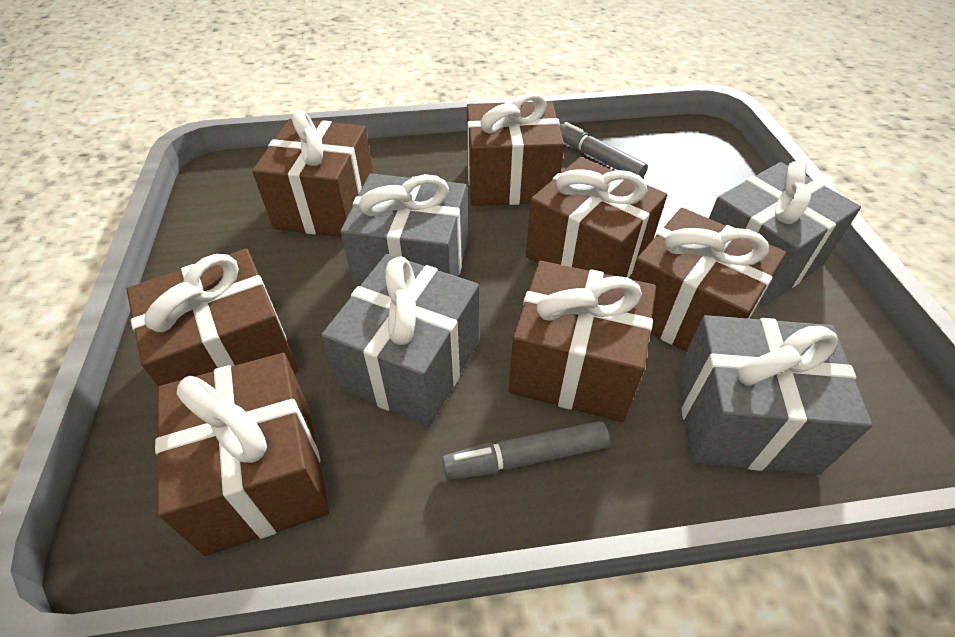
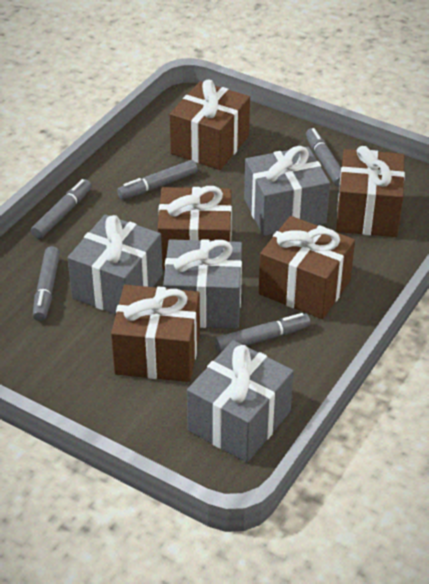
brown gift: [126,249,298,387] [155,353,329,556] [252,111,373,237] [467,93,564,206] [509,261,656,422] [526,157,667,277] [631,208,787,352] = 7 -> [111,285,200,382] [158,186,232,269] [170,80,250,170] [259,216,355,319] [336,146,405,237] = 5
grey marker: [442,421,610,480] [560,122,648,178] = 2 -> [31,179,92,239] [33,246,60,321] [117,160,198,199] [215,313,310,353] [306,128,341,187] = 5

